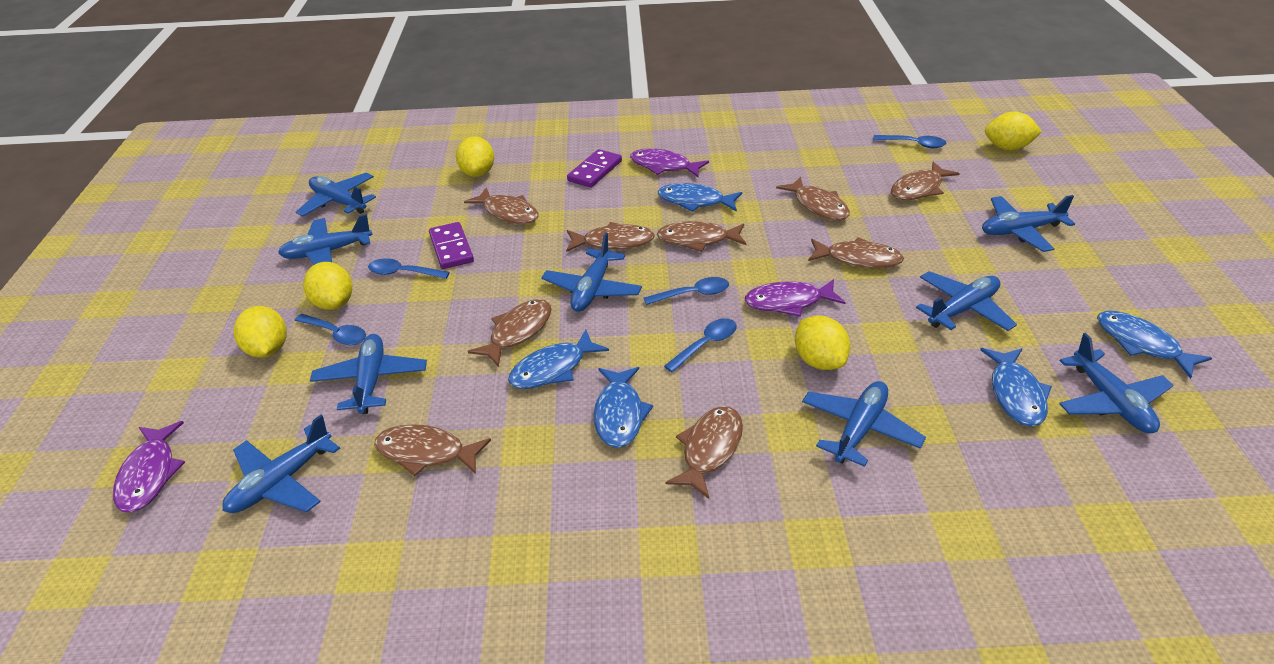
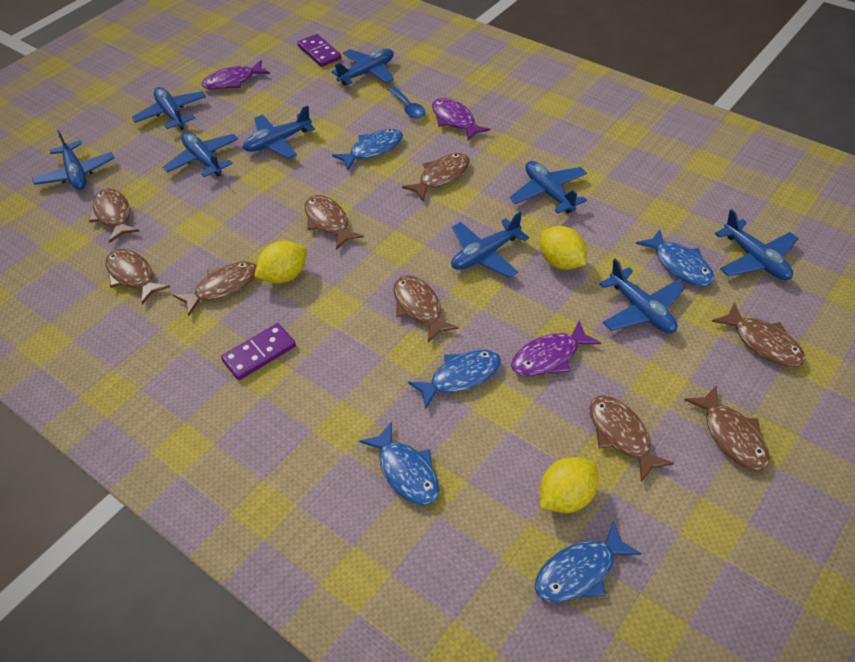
blue spoon: [294,314,366,345] [368,258,450,279] [644,277,729,305] [664,318,737,372] [873,135,946,148] = 5 -> [388,86,425,119] = 1
yellow lemon: [234,306,287,358] [303,262,352,310] [456,136,494,177] [795,316,850,370] [985,112,1042,150] = 5 -> [254,241,307,283] [540,226,587,270] [540,457,598,513] = 3

